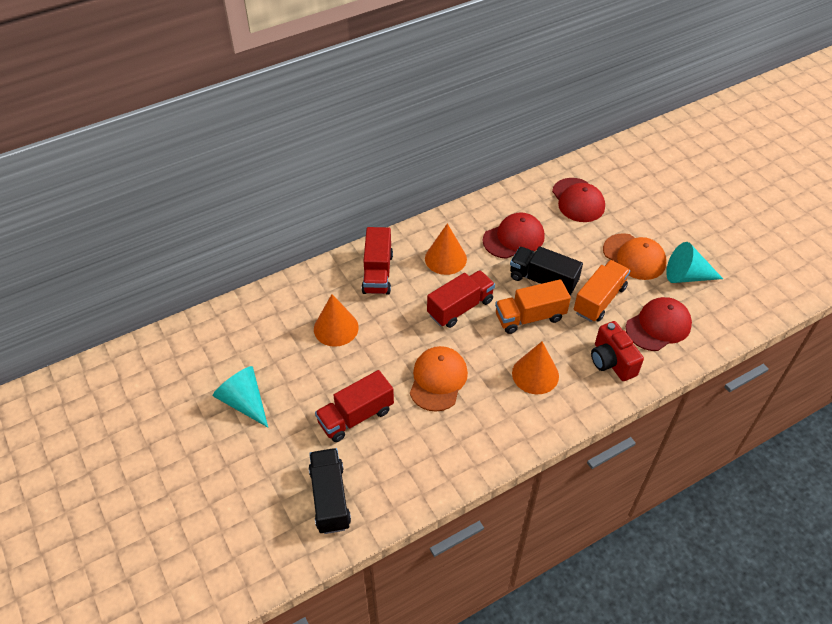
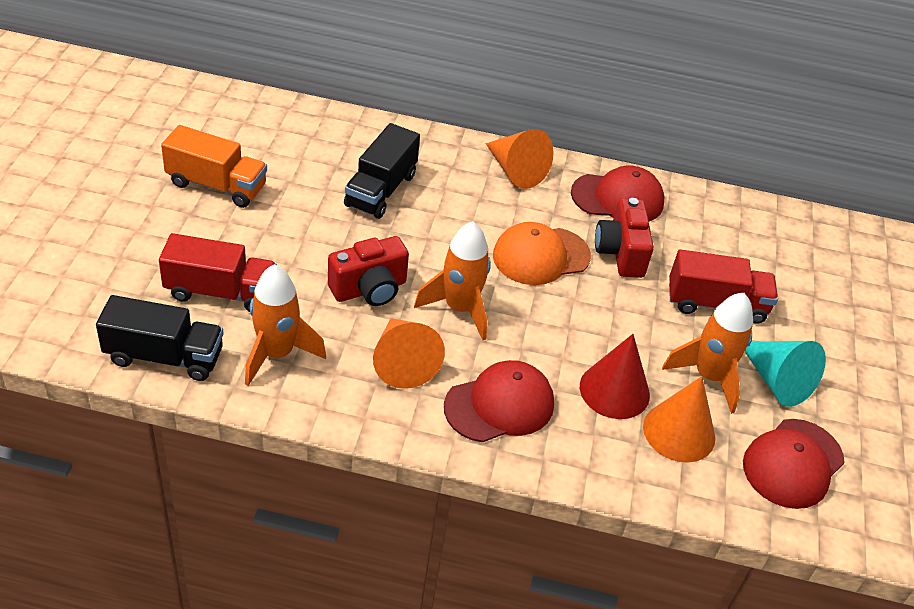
orange cap: [410,346,468,412] [603,233,667,280] = 2 -> [493,222,591,285] = 1
orange rocket: none = 0 -> [245,264,326,386] [414,221,491,340] [662,293,753,414] = 3
orange truck: [495,279,571,334] [574,260,630,322] = 2 -> [161,125,267,208] = 1
red camera: [591,321,644,381] = 1 -> [328,236,409,306] [595,198,654,278] = 2
red cone: none = 0 -> [580,334,650,419] = 1
red truck: [315,370,394,442] [361,227,393,295] [427,270,495,328] = 3 -> [159,233,277,312] [669,249,778,324] = 2
turquoise cone: [213,366,268,427] [666,242,723,283] = 2 -> [745,341,826,407] = 1

